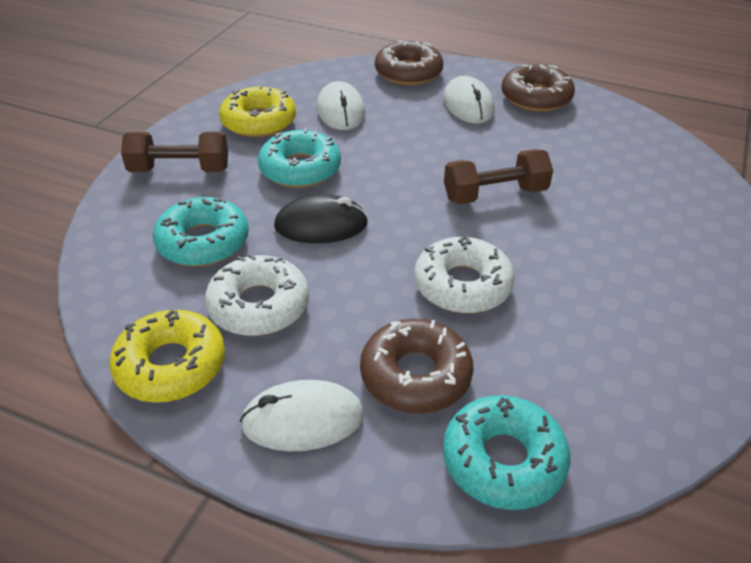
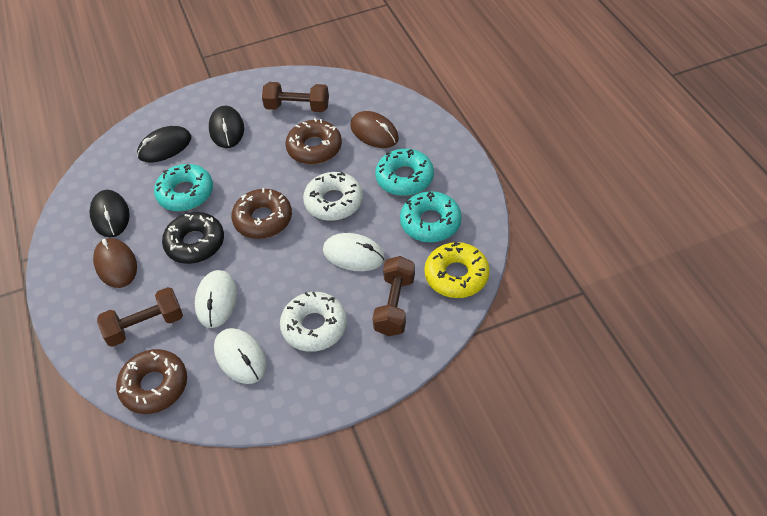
black donut: none = 0 -> [162,212,224,264] = 1
black mouse: [274,195,368,243] = 1 -> [89,190,130,237] [137,126,191,162] [209,106,244,148] = 3
brown dumbbell: [121,132,228,172] [444,149,553,204] = 2 -> [97,287,183,347] [262,82,329,112] [372,256,415,336] = 3
brown mouse: none = 0 -> [93,238,137,288] [350,111,399,148] = 2
yellow donut: [109,310,225,403] [219,84,296,138] = 2 -> [424,242,490,298] = 1

